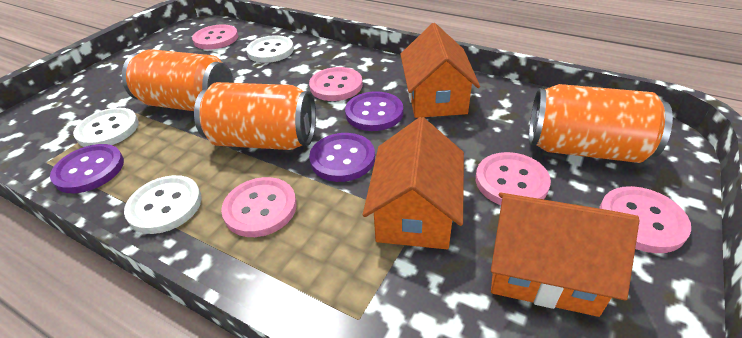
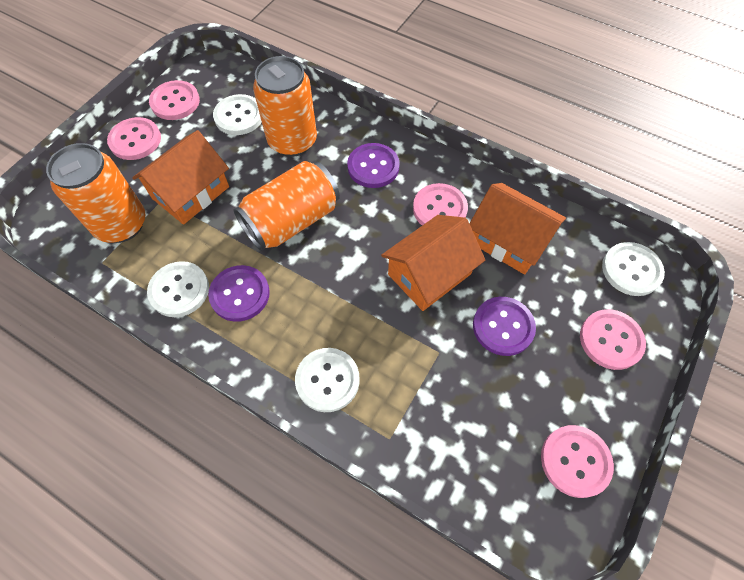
white button: [73,108,139,147] [124,175,202,234] [246,35,294,63] = 3 -> [147,261,209,317] [213,94,262,135] [295,348,360,412] [602,242,665,296] = 4

